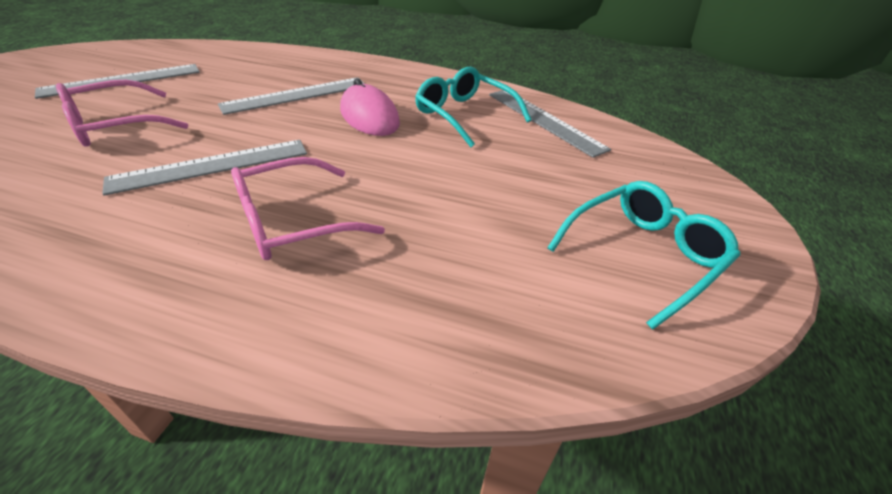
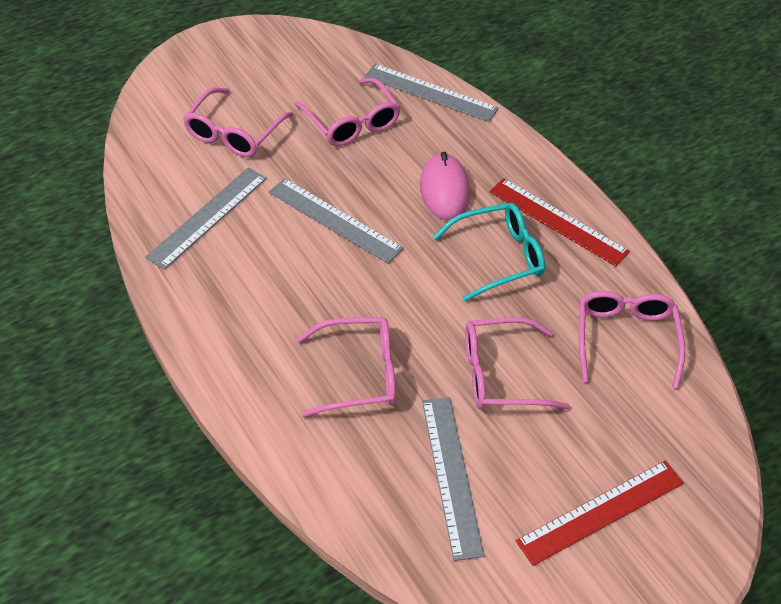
pink glasses: [56,80,188,147] [231,157,385,260] = 2 -> [183,87,294,157] [295,78,401,146] [296,317,396,417] [465,317,570,409] [579,291,685,388] = 5
red ruler: none = 0 -> [489,178,630,266] [516,461,684,566] = 2
turquoise glasses: [415,67,532,147] [547,181,740,330] = 2 -> [432,203,545,302] = 1

